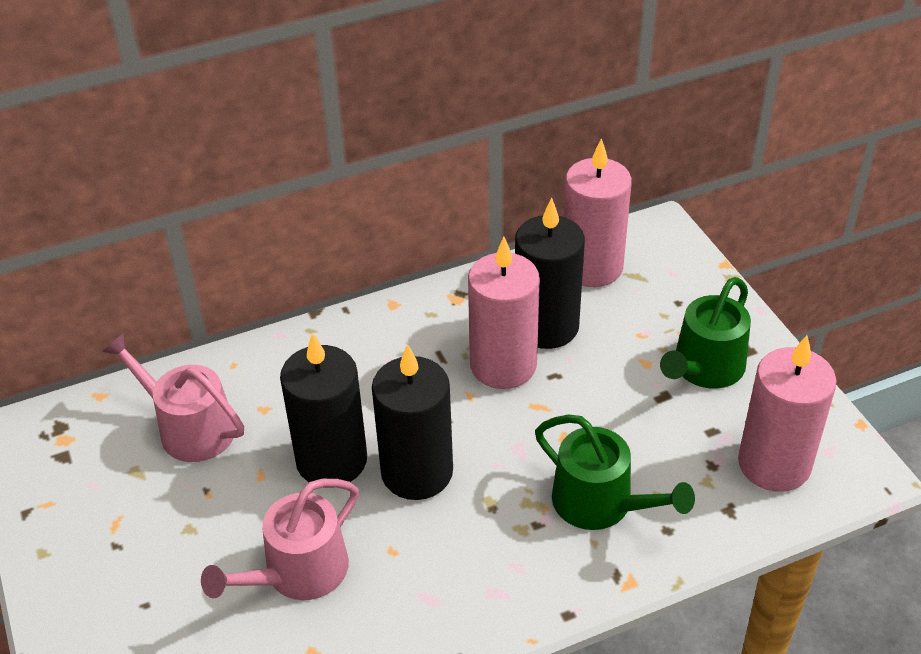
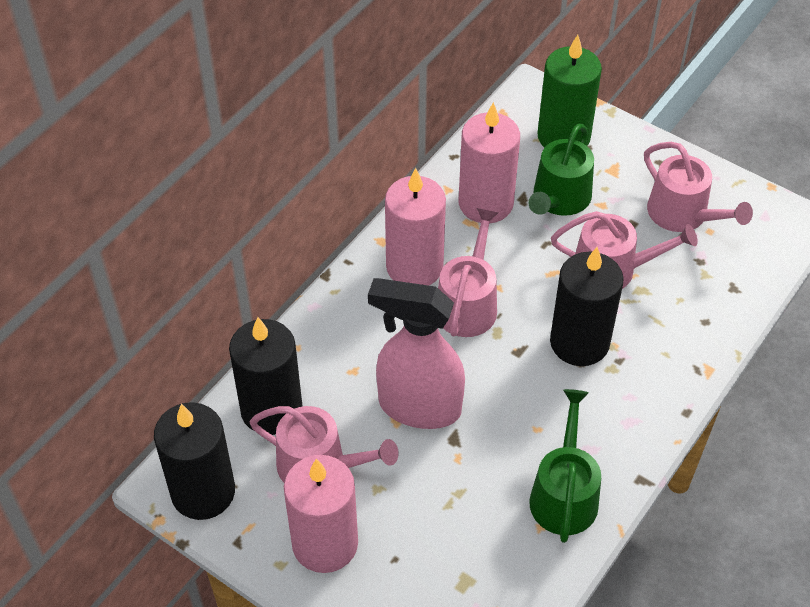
green candle: none = 0 -> [538,35,602,148] = 1
pink spray bottle: none = 0 -> [368,278,465,429] = 1
pink watering can: [102,334,244,462] [201,479,359,600] = 2 -> [250,406,399,482] [438,208,498,337] [551,211,698,289] [644,142,753,232] = 4

